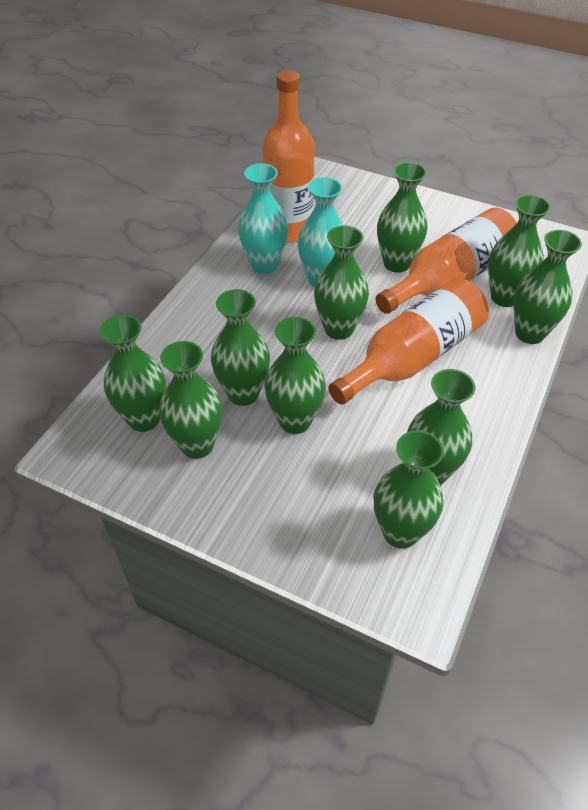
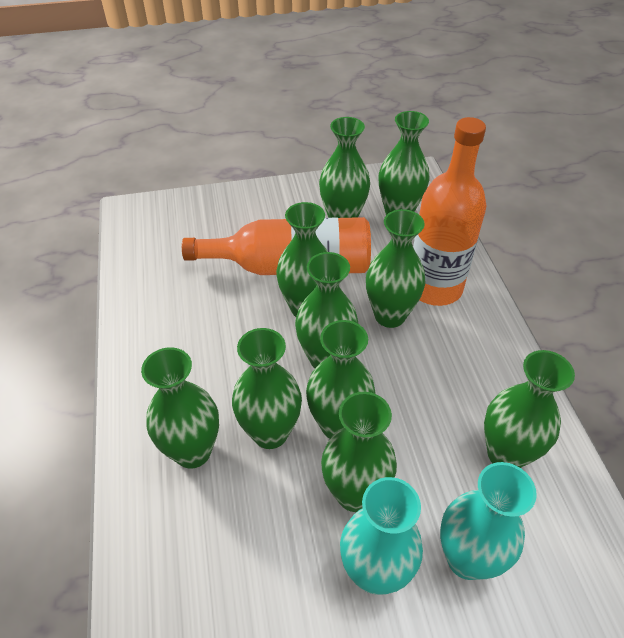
orange bottle: [263,70,315,242] [328,278,489,405] [375,207,517,314] = 3 -> [182,217,371,275] [413,117,486,306] = 2

